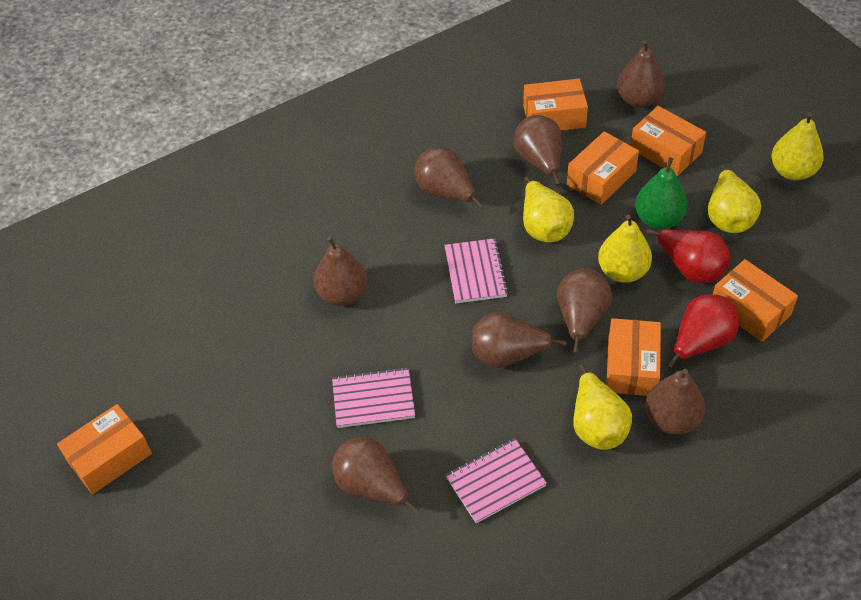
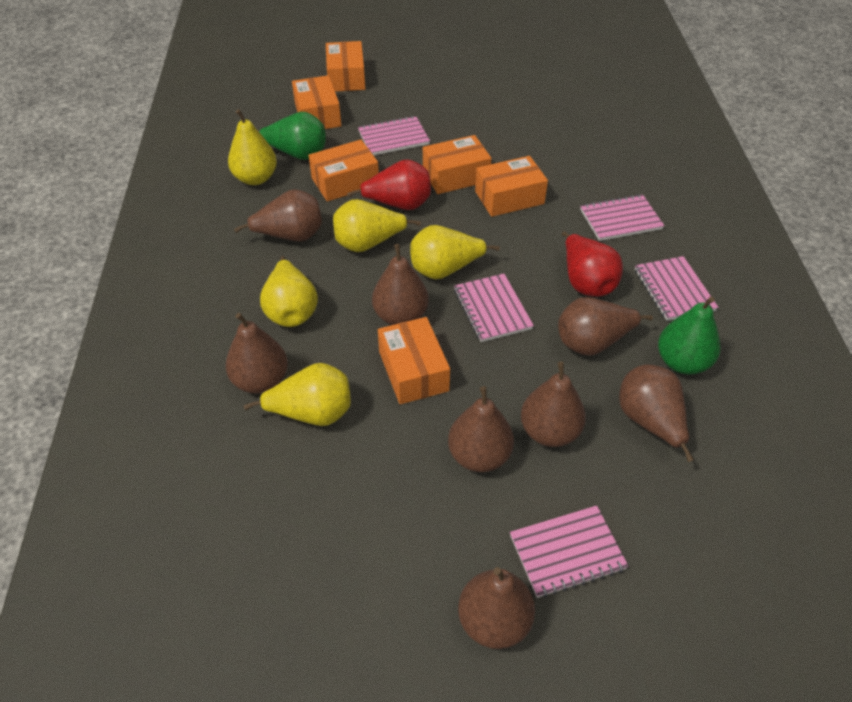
green pear: [635,157,687,229] = 1 -> [259,112,326,160] [658,297,720,375] = 2
pink notebook: [332,368,415,428] [444,238,508,303] [446,439,547,524] = 3 -> [358,116,430,155] [454,274,534,342] [510,505,629,598] [580,194,664,241] [635,256,718,321] = 5

